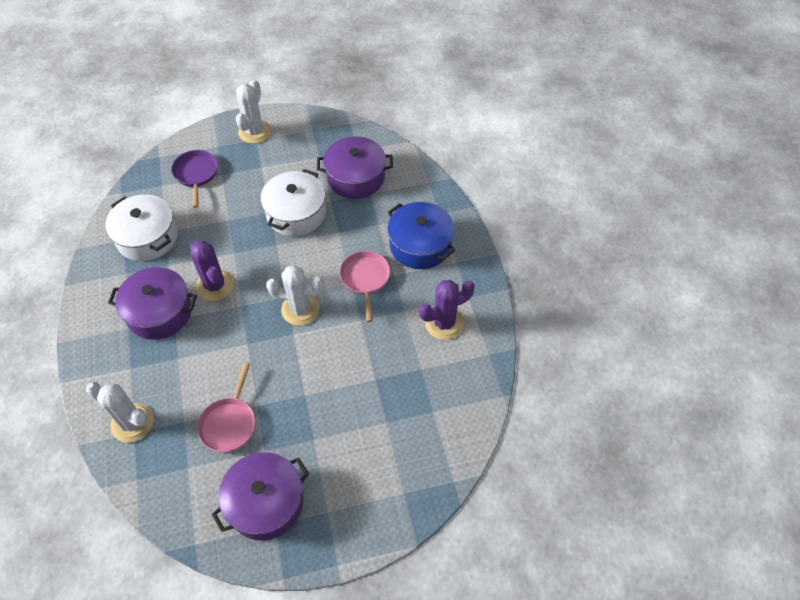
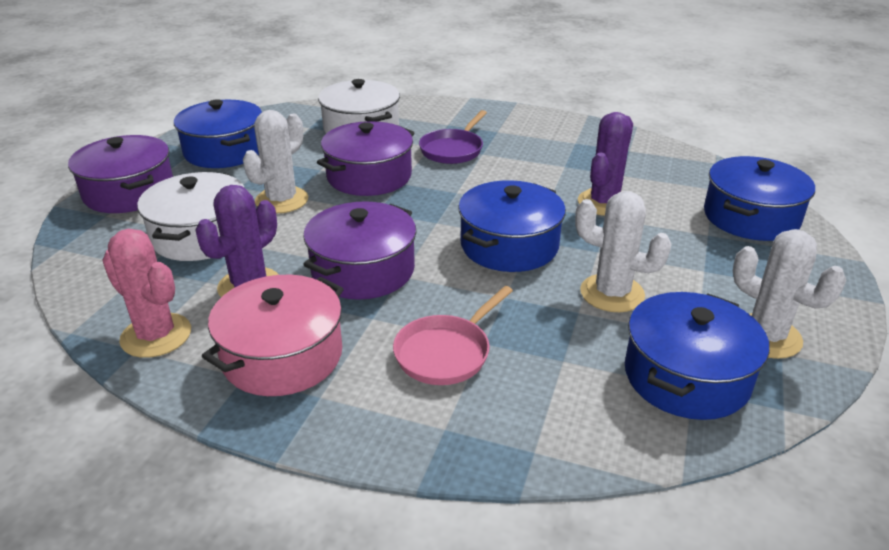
blue pot: [387,202,455,269] = 1 -> [174,99,262,168] [458,180,566,272] [625,292,769,420] [704,156,815,241] = 4
pink cactus: none = 0 -> [102,229,191,358] = 1
pink pan: [197,362,255,452] [340,251,390,322] = 2 -> [393,286,513,385] = 1
pink pot: none = 0 -> [202,275,344,396] = 1

